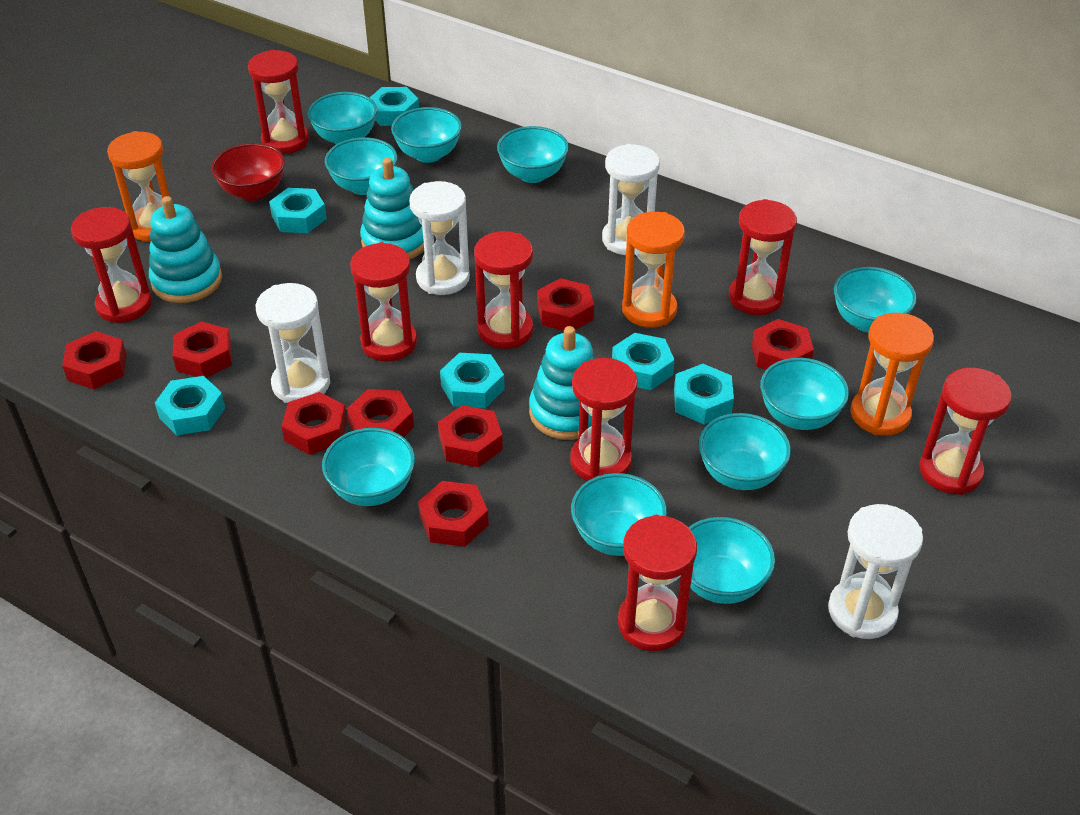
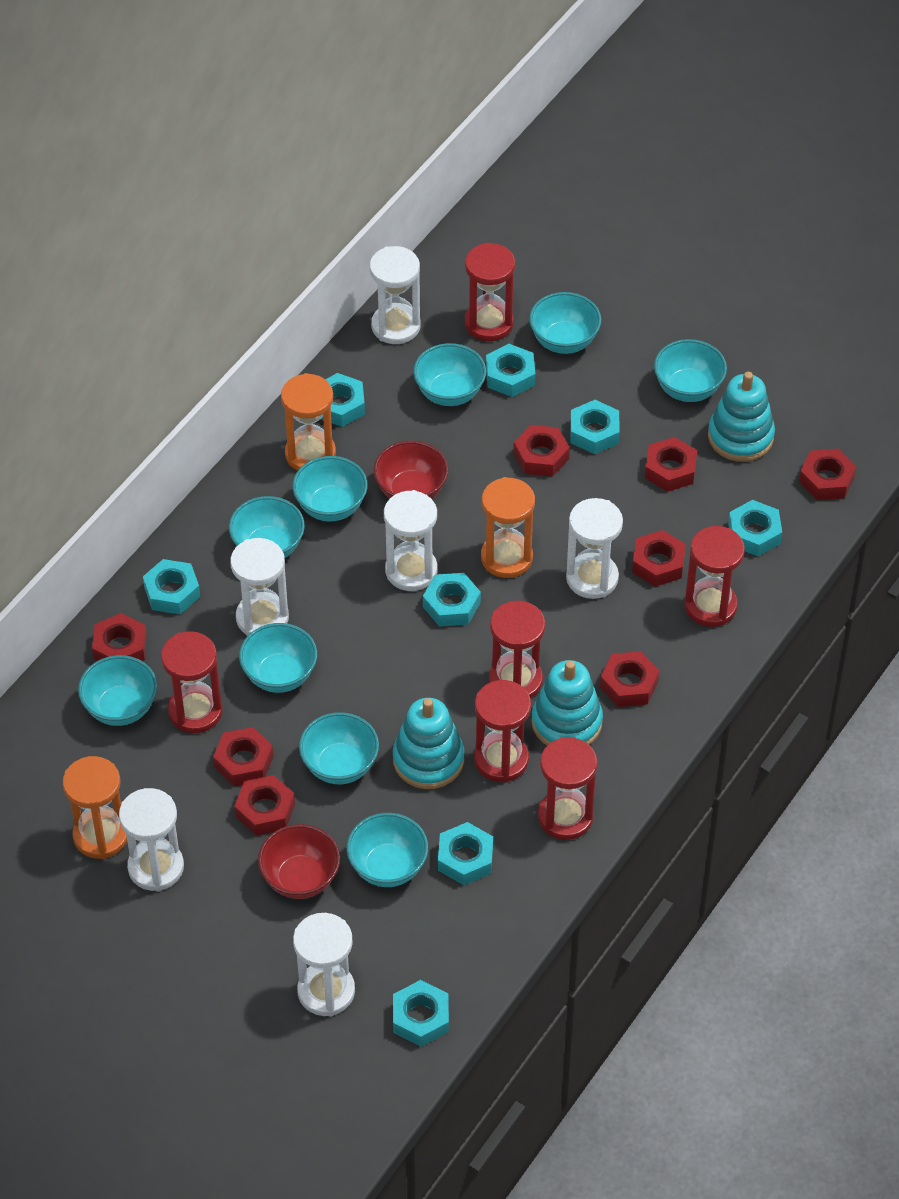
red bowl: [211,143,285,201] = 1 -> [258,824,340,899] [374,441,448,499] = 2
red hourglass: [71,207,152,323] [248,50,309,154] [350,242,417,361] [474,231,533,349] [570,358,638,481] [618,515,697,651] [729,199,797,315] [919,368,1012,495] = 8 -> [161,631,223,733] [465,243,515,341] [474,680,531,783] [489,600,545,699] [538,737,597,840] [684,526,745,627] = 6
turquoise bowl: [308,92,377,144] [322,428,415,506] [325,137,397,195] [391,107,462,163] [497,126,569,183] [571,473,667,556] [688,517,775,604] [699,413,791,490] [760,358,849,430] [834,267,917,332] = 10 -> [78,655,157,726] [229,496,305,558] [239,623,317,693] [293,456,368,522] [299,712,379,784] [347,813,428,887] [413,343,486,406] [529,292,601,354] [654,339,727,402] = 9
turquoise nut: [155,376,225,435] [269,188,327,233] [369,87,419,126] [440,353,505,408] [612,333,675,390] [674,364,734,425] = 6 -> [143,559,200,614] [321,373,365,427] [393,980,449,1047] [423,573,481,627] [438,822,493,885] [486,344,535,397] [570,400,620,454] [728,500,782,556] = 8
white hourglass: [256,283,330,403] [409,181,470,295] [602,144,660,255] [828,504,923,639] = 4 -> [119,788,184,891] [230,538,289,636] [293,913,355,1016] [370,246,421,344] [384,490,437,591] [566,498,623,599] = 6

